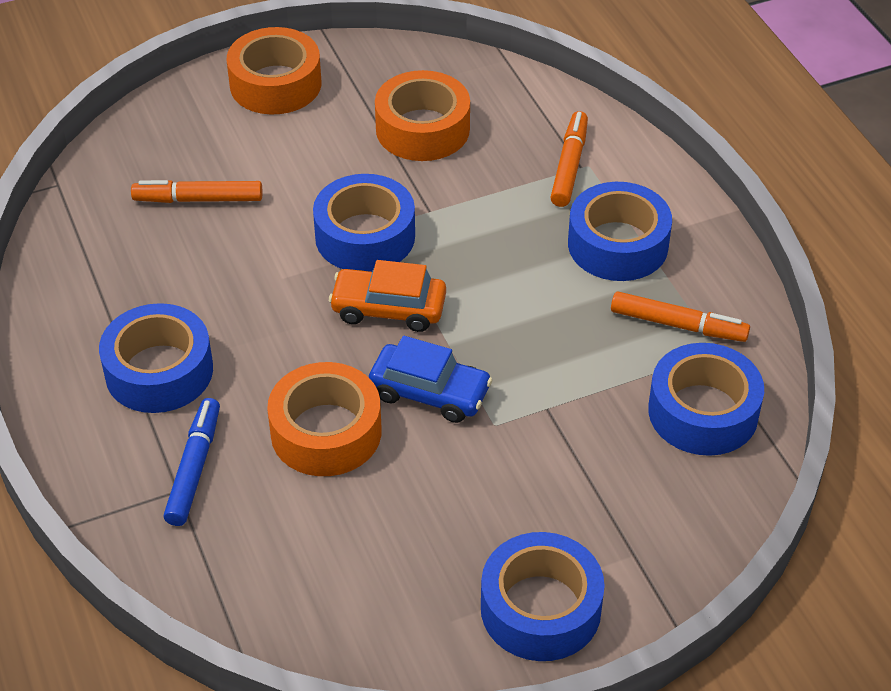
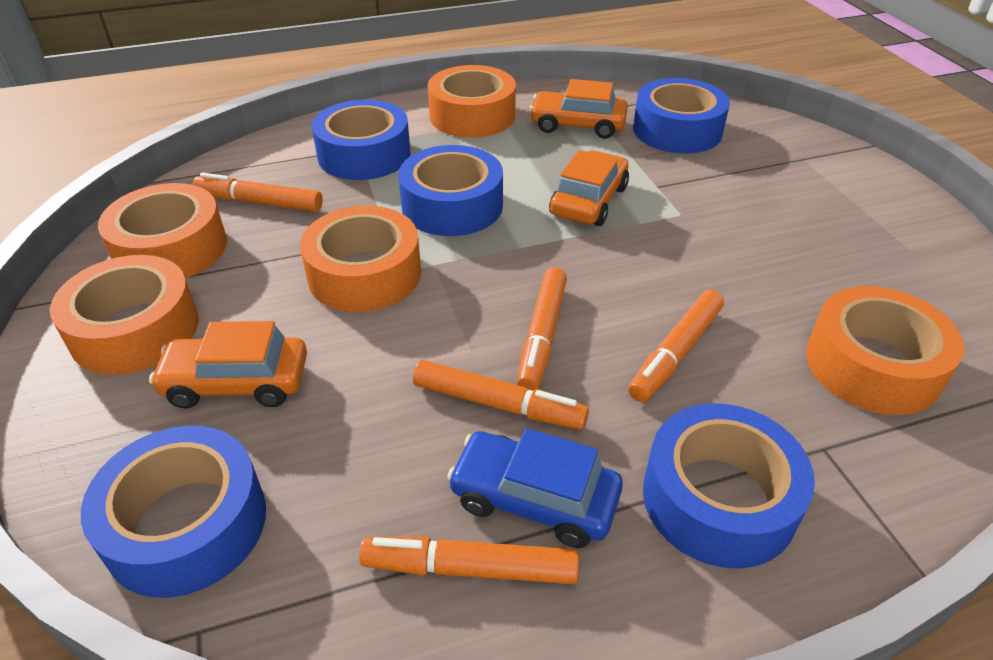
blue marker: [163,398,220,526] = 1 -> none = 0
orange car: [329,260,446,332] = 1 -> [149,321,307,409] [529,79,628,139] [549,150,629,226] = 3
orange marker: [131,180,262,203] [550,111,588,207] [611,291,750,342] = 3 -> [193,173,323,212] [359,537,579,584] [413,360,589,429] [517,267,567,391] [628,290,724,402] = 5
orange tape: [227,27,321,114] [267,362,381,476] [375,70,470,161] = 3 -> [50,255,199,375] [98,183,227,278] [300,206,421,312] [428,65,516,138] [806,286,964,415] = 5

